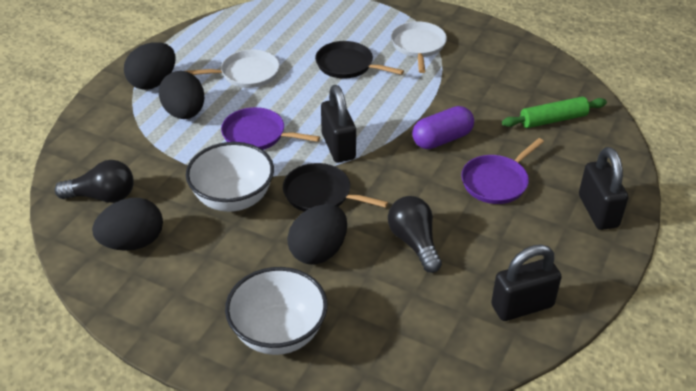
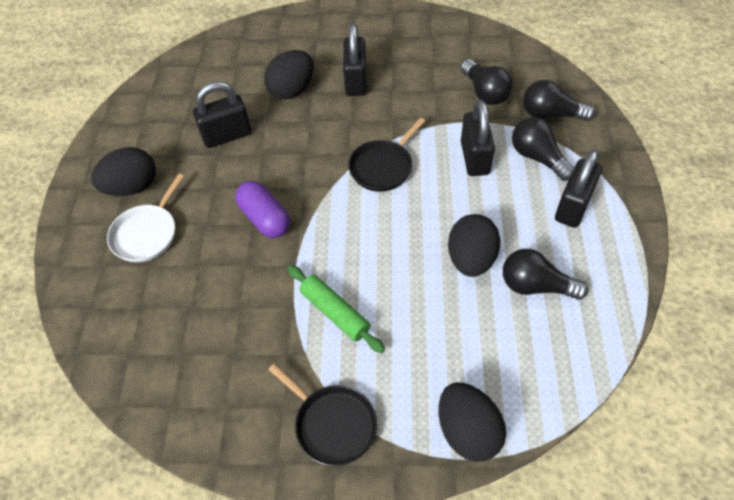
black light bulb: [54,160,134,203] [388,196,442,273] = 2 -> [461,59,513,105] [503,249,588,300] [512,117,574,181] [523,80,595,121] = 4
black padlock: [321,85,356,162] [491,244,562,321] [579,147,628,230] = 3 -> [193,82,251,148] [343,23,367,96] [461,100,495,176] [555,150,602,228] = 4
purple pan: [221,107,320,150] [461,138,544,204] = 2 -> none = 0
white bowl: [186,142,274,212] [225,267,328,355] = 2 -> none = 0
white pan: [186,50,279,88] [391,21,447,73] = 2 -> [107,174,184,262] = 1

